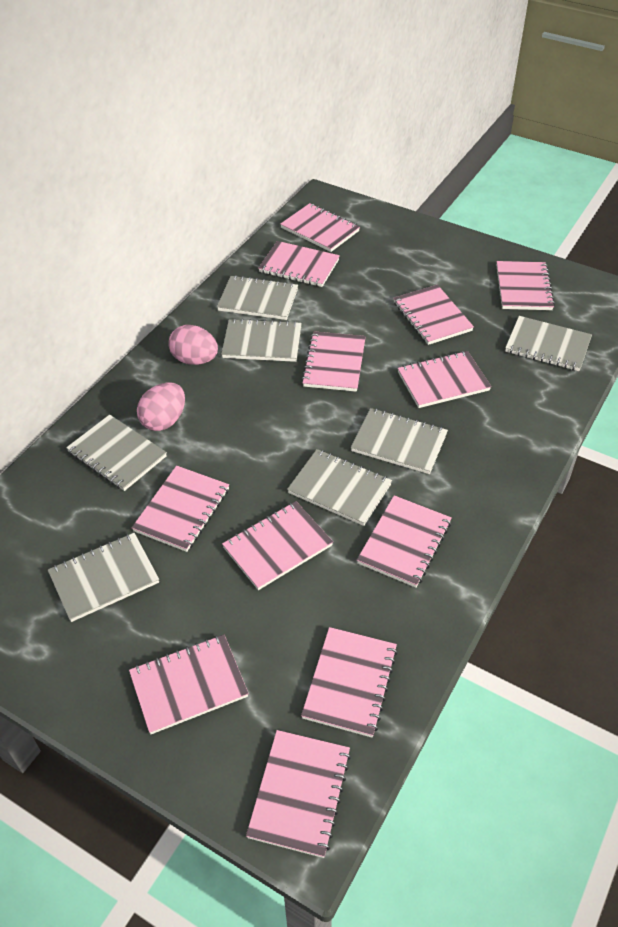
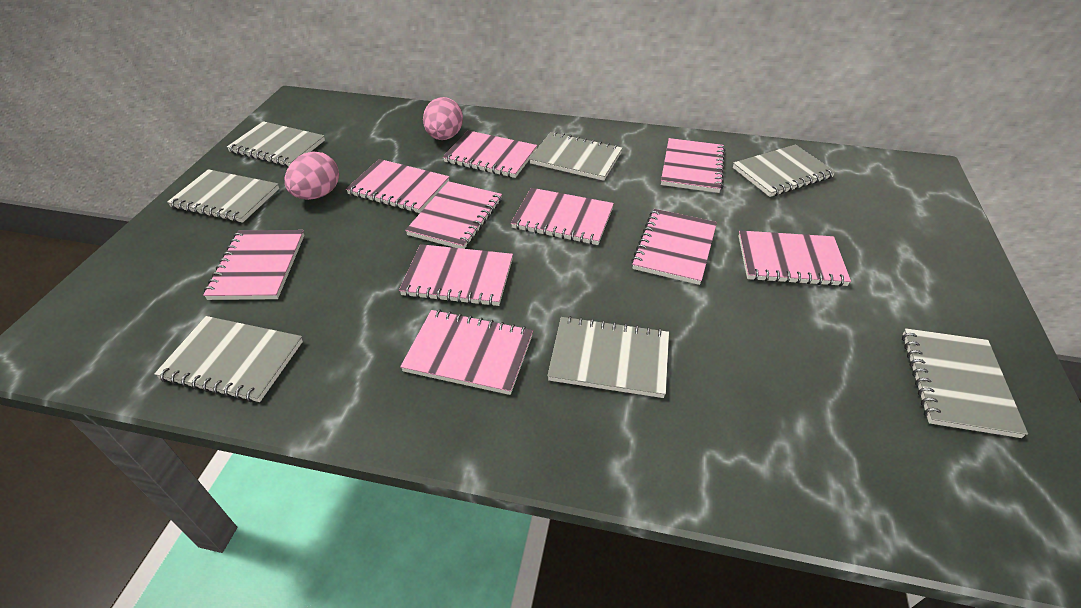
pink notebook: [129,635,249,734] [132,466,229,552] [222,501,333,590] [246,730,351,858] [258,241,340,287] [280,203,360,252] [301,331,366,392] [301,627,398,737] [357,495,452,588] [394,285,474,345] [398,351,491,408] [496,261,555,310] = 12 -> [203,230,304,300] [346,159,449,213] [399,244,513,306] [400,310,533,395] [405,181,502,249] [443,130,537,178] [511,188,614,245] [631,209,717,285] [661,138,725,193] [738,230,851,287] = 10

